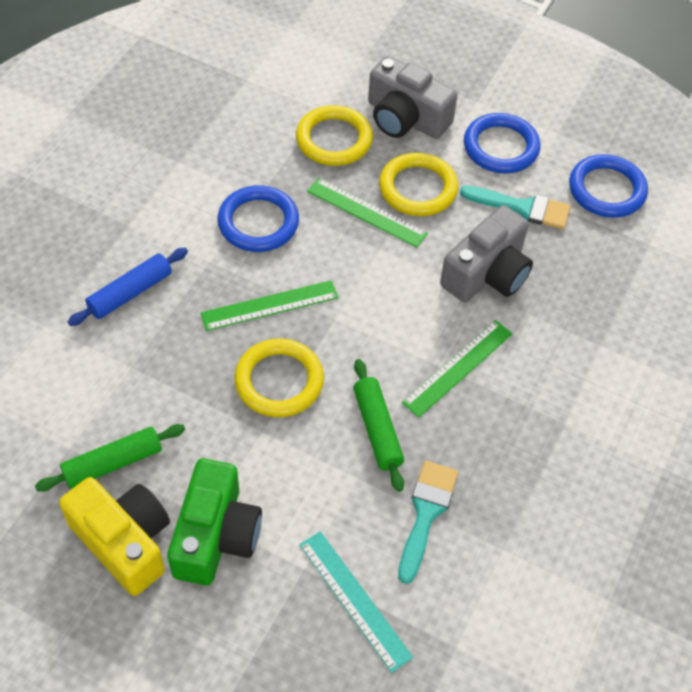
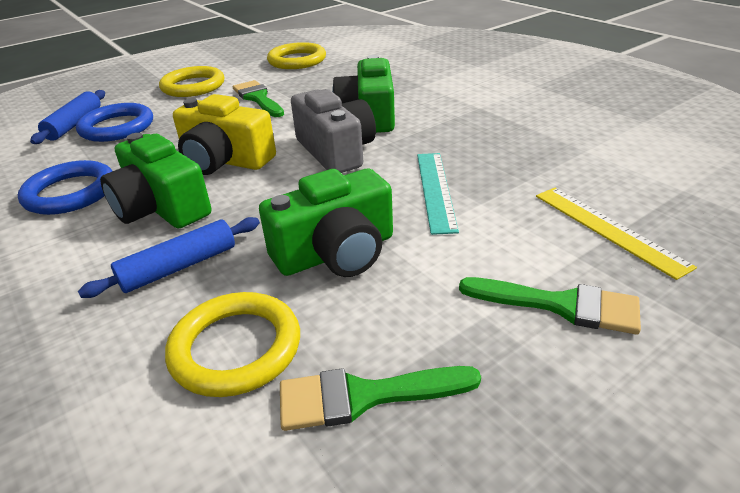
blue ring: [217,185,299,252] [464,113,540,173] [569,154,648,218] = 3 -> [18,160,112,215] [76,103,153,142] = 2
blue rolling pin: [68,248,188,326] = 1 -> [30,90,105,144] [78,217,260,298] = 2
green brush: none = 0 -> [233,80,284,117] [280,366,481,431] [459,277,641,335] = 3
green camera: [167,458,262,585] = 1 -> [100,133,211,228] [259,169,393,277] [332,55,395,133] = 3
green rolling pin: [35,424,185,492] [353,359,404,492] = 2 -> none = 0
green ruler: [201,280,339,331] [307,178,428,247] [402,320,513,417] = 3 -> none = 0
grey camera: [368,56,458,139] [440,205,533,302] = 2 -> [291,89,376,173] = 1
turquoise brush: [398,461,459,584] [460,185,571,229] = 2 -> none = 0
yellow ruler: none = 0 -> [536,188,697,280] = 1

